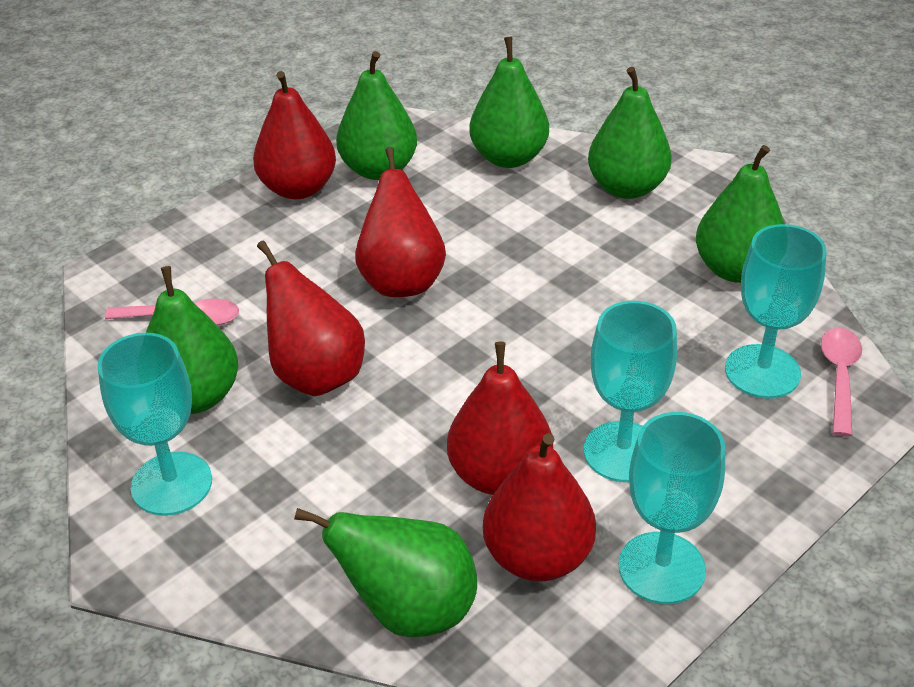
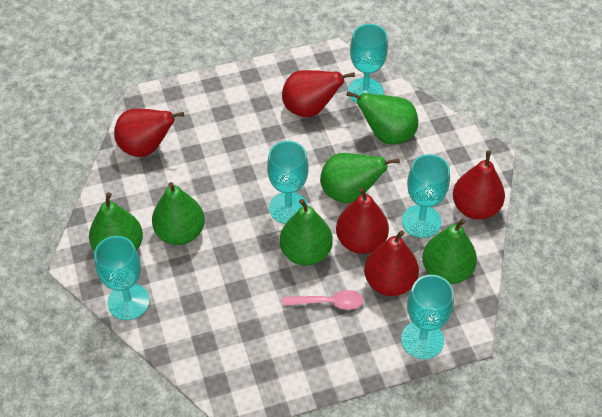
pink spoon: [105,299,239,325] [821,328,862,437] = 2 -> [282,290,363,310] = 1
turquoise goblet: [97,333,212,516] [584,301,677,482] [619,412,725,604] [725,224,827,399] = 4 -> [94,236,150,320] [267,141,309,224] [348,24,388,103] [401,275,454,359] [402,154,450,238] = 5

